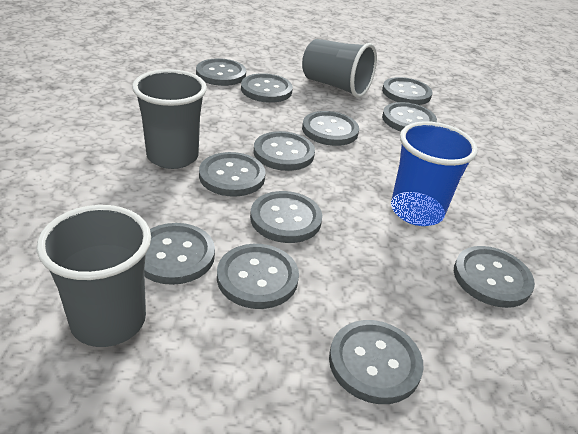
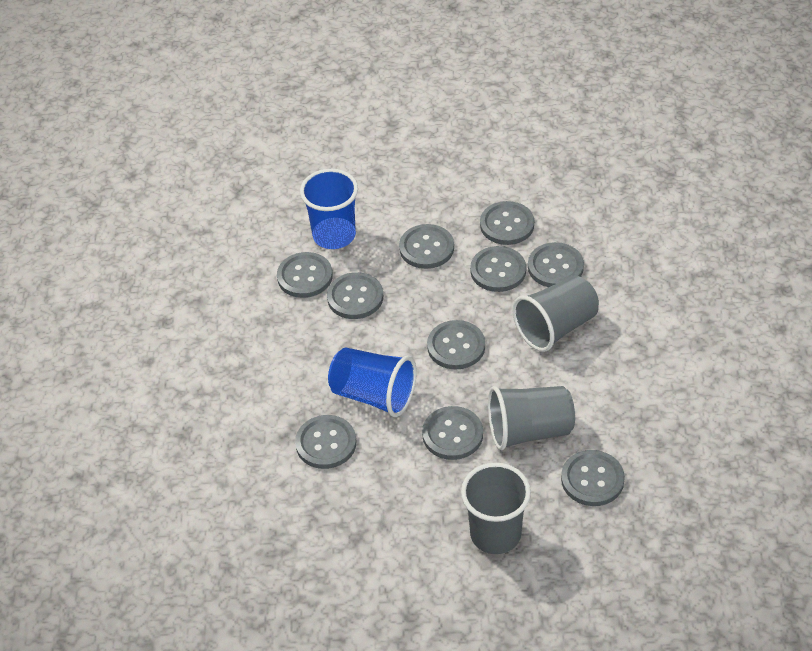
blue cup: [391,121,478,226] = 1 -> [300,169,358,249] [328,347,417,417] = 2
grey button: [144,223,215,285] [196,58,246,86] [199,152,266,197] [217,244,299,309] [241,73,293,103] [250,191,322,243] [253,131,315,171] [302,111,359,146] [329,320,424,404] [382,77,432,105] [382,102,437,132] [454,246,535,308] = 12 -> [277,252,333,298] [295,415,356,469] [327,272,383,319] [399,224,454,269] [422,406,483,460] [427,320,485,370] [470,246,526,292] [480,201,534,245] [528,242,584,287] [561,450,625,506] = 10

